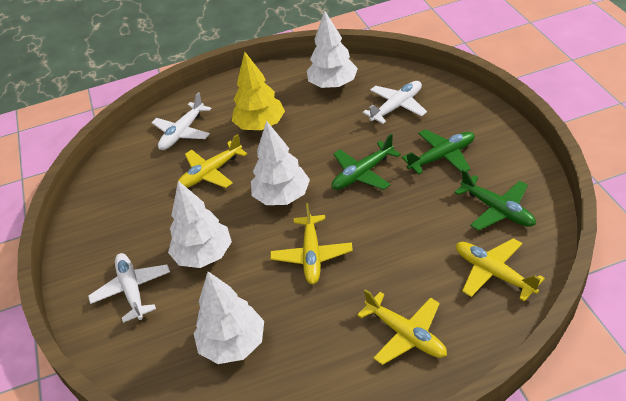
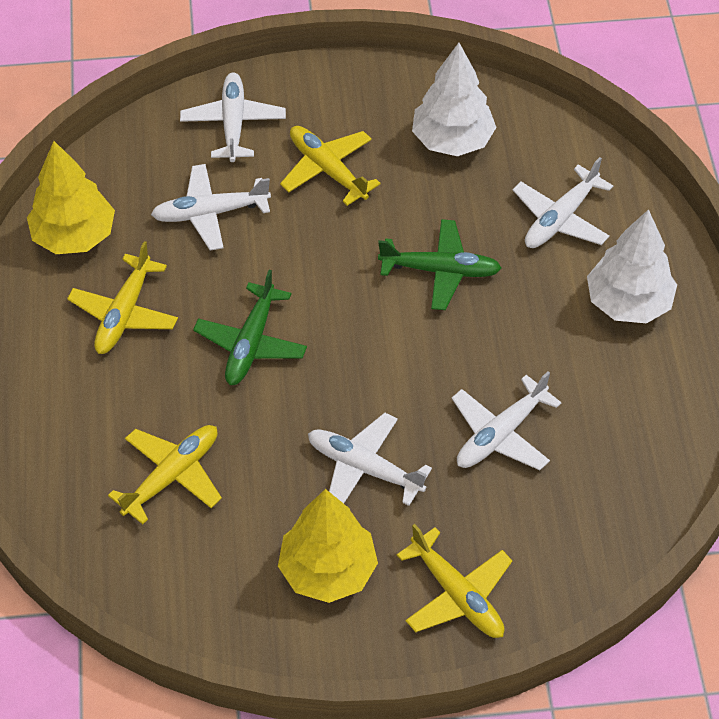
green plane: [332,134,401,190] [401,129,475,174] [454,170,536,231] = 3 -> [193,270,307,385] [378,219,501,310] = 2
white plane: [88,253,170,323] [152,92,211,150] [362,81,427,124] = 3 -> [151,164,271,251] [180,73,286,162] [308,413,432,506] [452,371,562,470] [513,157,613,248] = 5
white tree: [168,181,232,268] [194,271,264,364] [251,121,310,205] [307,10,358,89] = 4 -> [412,43,496,156] [587,209,677,324] = 2
yellow tree: [232,51,285,130] = 1 -> [27,141,115,254] [278,489,378,603] = 2

